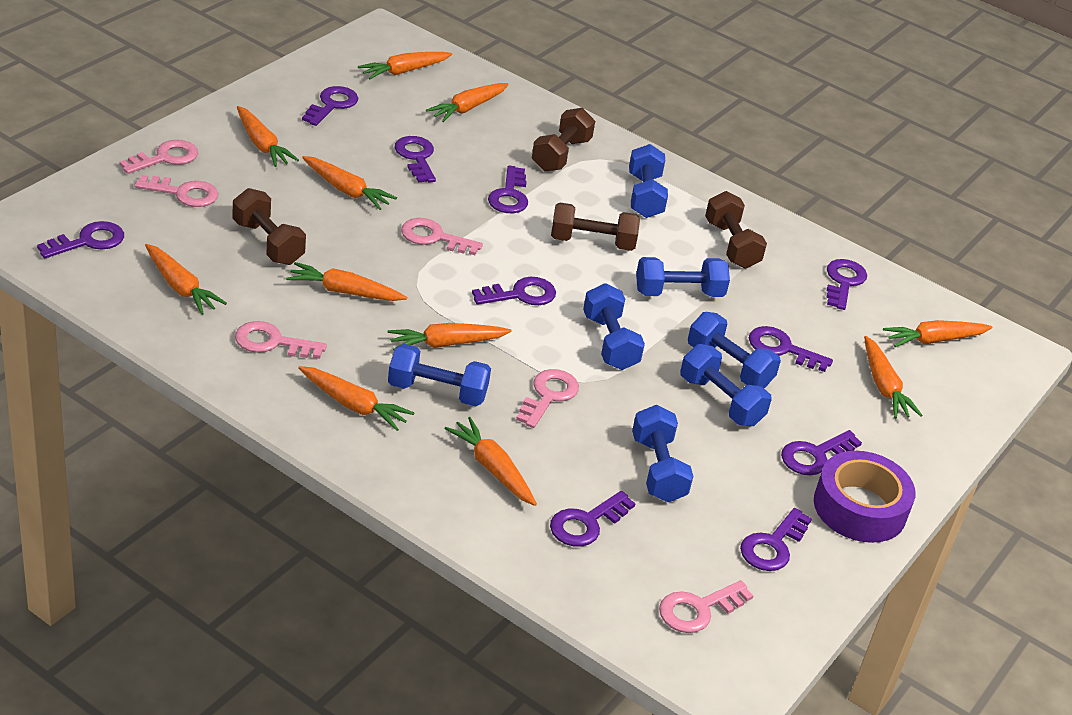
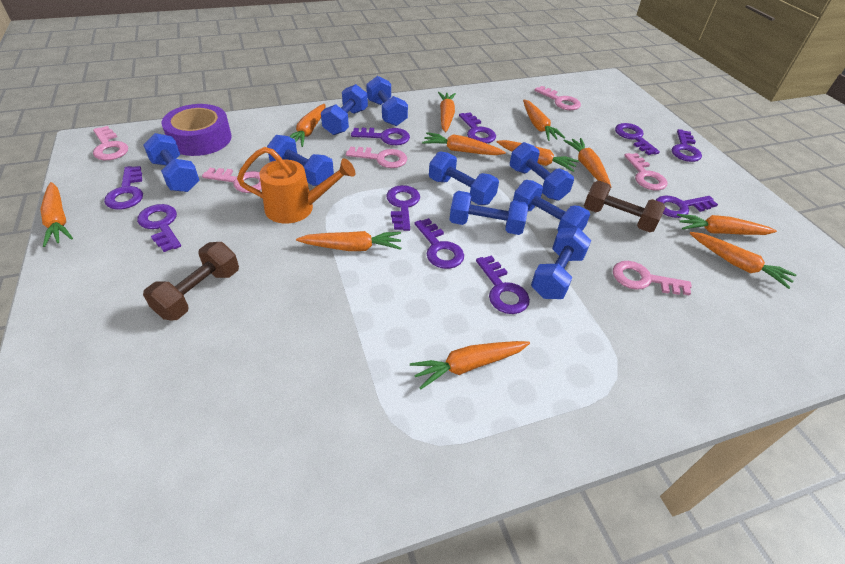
blue dumbbell: [388,344,491,406] [583,283,645,370] [629,144,668,218] [632,405,693,503] [636,257,730,297] [680,344,772,426] [688,312,781,388] = 7 -> [143,133,200,192] [267,135,334,186] [321,84,368,135] [366,76,408,126] [429,151,499,205] [449,191,528,235] [510,142,574,201] [513,180,590,232] [531,227,591,299] = 9
brown dumbbell: [232,188,306,265] [532,108,595,172] [551,202,640,251] [705,191,767,269] = 4 -> [143,242,239,320] [584,181,665,232] = 2
orange watering can: none = 0 -> [237,147,355,224] = 1

